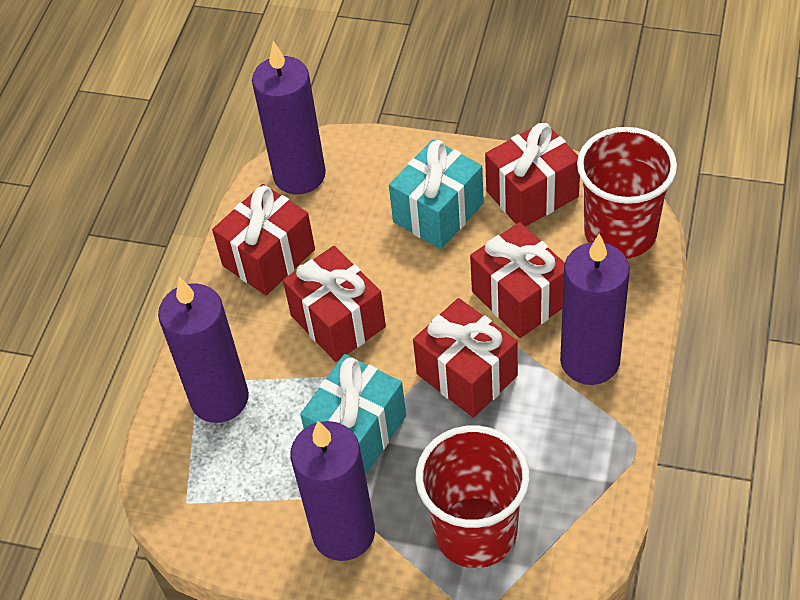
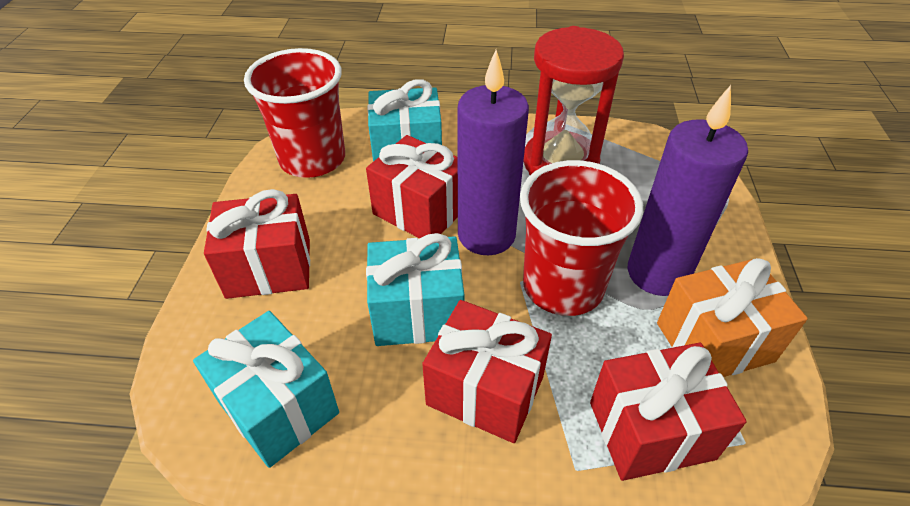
orange gift: none = 0 -> [657,258,808,377] = 1
purple candle: [158,277,249,423] [252,41,326,194] [290,421,375,561] [560,233,630,385] = 4 -> [458,50,529,255] [628,85,748,296] = 2
red gift: [212,184,315,295] [283,246,386,362] [413,298,518,418] [470,222,565,338] [485,122,580,227] = 5 -> [204,189,310,299] [366,135,458,238] [422,300,552,443] [590,343,747,481] = 4
red hourglass: none = 0 -> [524,26,624,175] = 1
turquoise gift: [300,354,406,475] [389,139,484,249] = 2 -> [193,311,339,468] [366,233,464,346] [367,79,442,162] = 3

